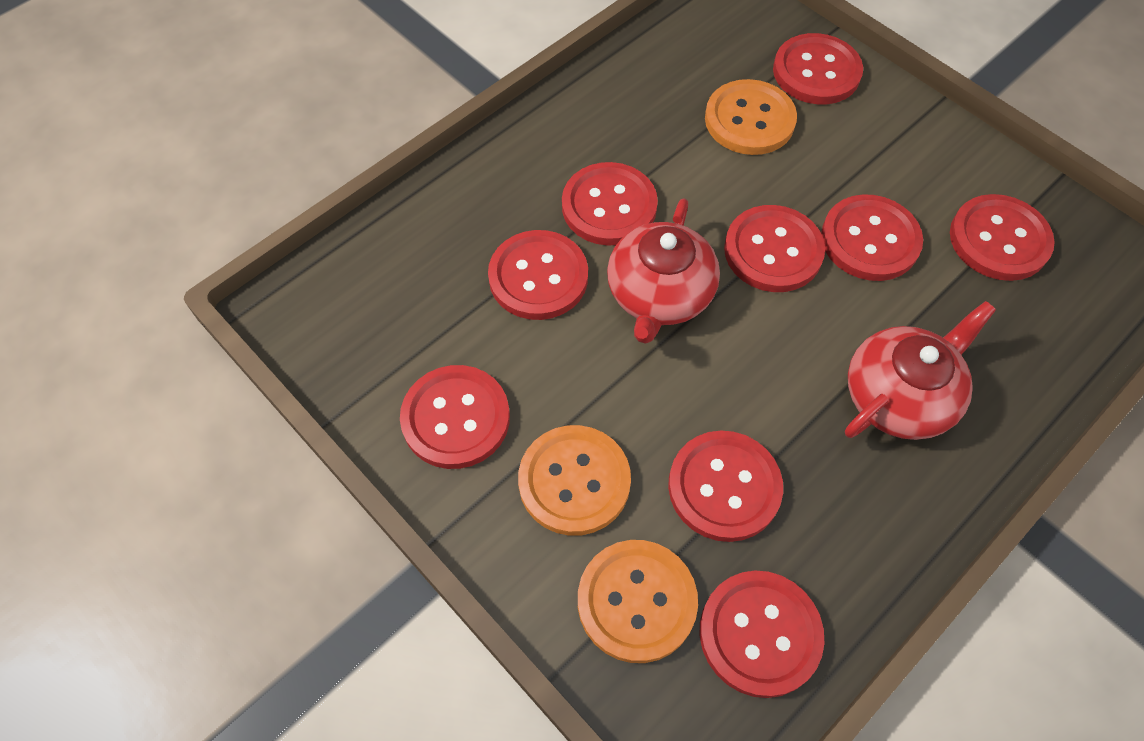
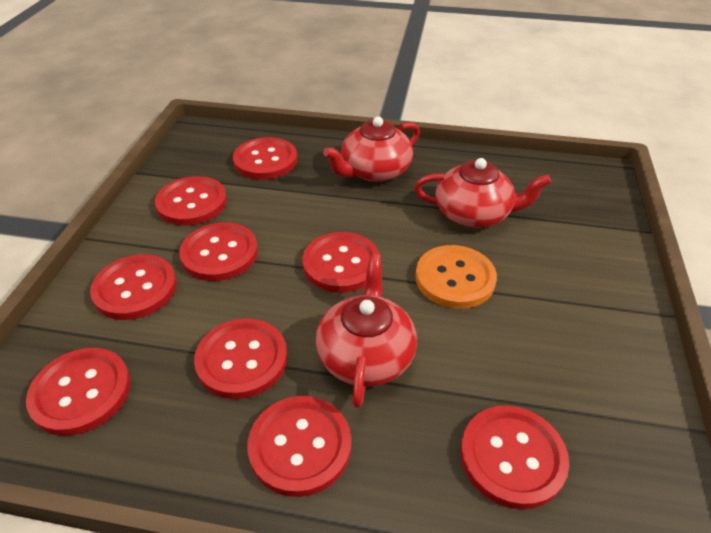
orange button: [518,425,631,536] [578,540,698,663] [705,79,797,155] = 3 -> [415,245,497,309] = 1
red teapot: [607,198,720,344] [845,301,996,440] = 2 -> [316,254,417,408] [323,116,420,182] [414,158,551,228] = 3

